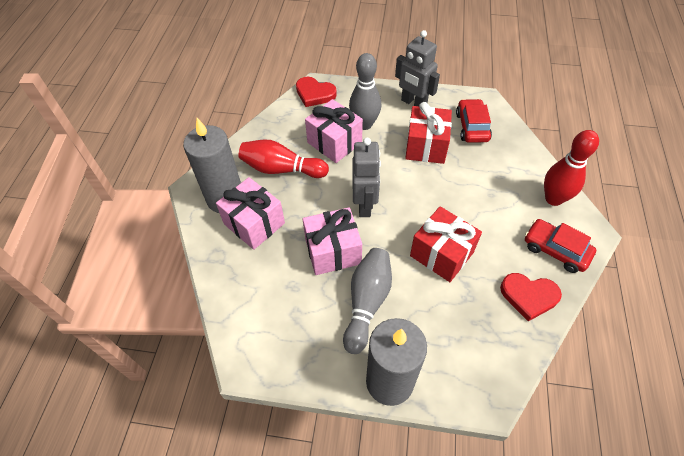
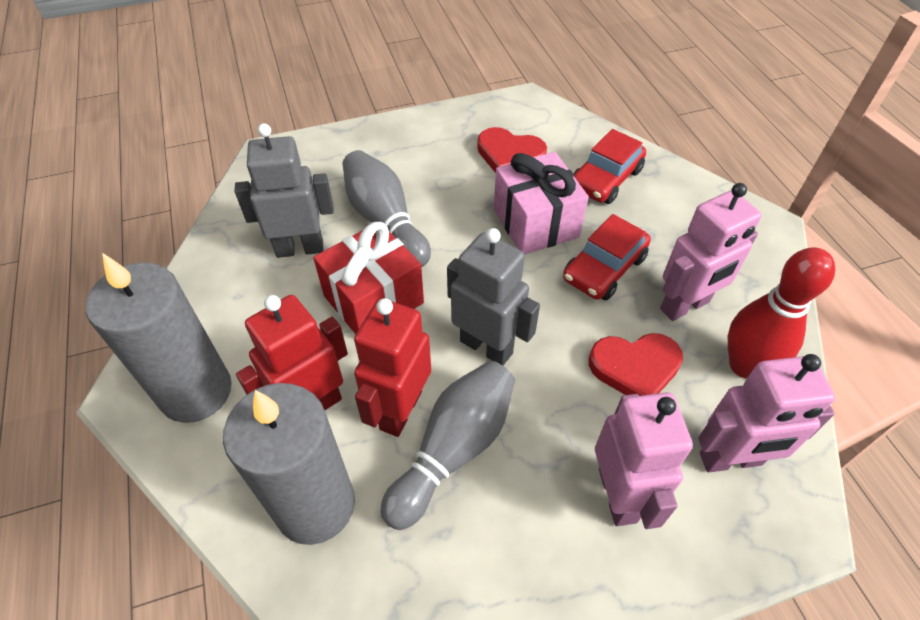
pink gift: [216,177,285,250] [303,207,362,275] [305,99,363,163] = 3 -> [494,152,589,255] = 1
pink robot: none = 0 -> [595,392,693,529] [660,183,761,321] [698,354,835,472] = 3
red bowling pin: [239,140,329,178] [544,130,599,206] = 2 -> [728,247,835,379] = 1
red gift: [405,102,452,164] [410,206,482,282] = 2 -> [313,222,424,334] = 1
red robot: none = 0 -> [236,295,348,410] [354,298,431,437] = 2

